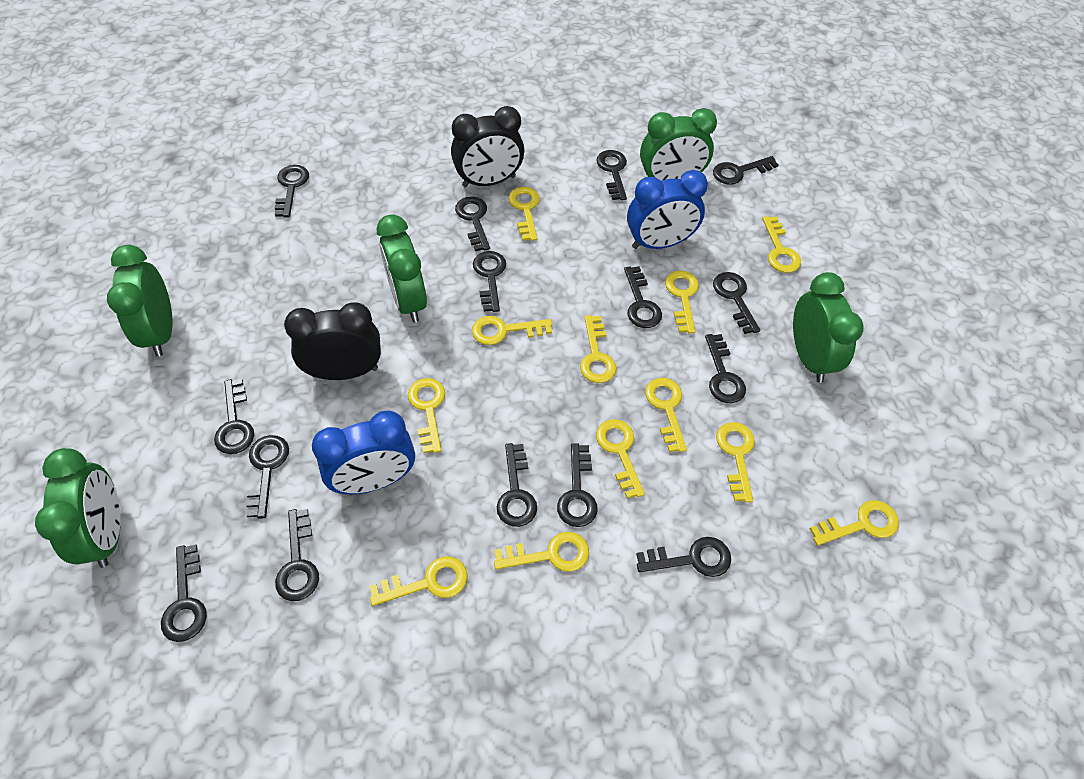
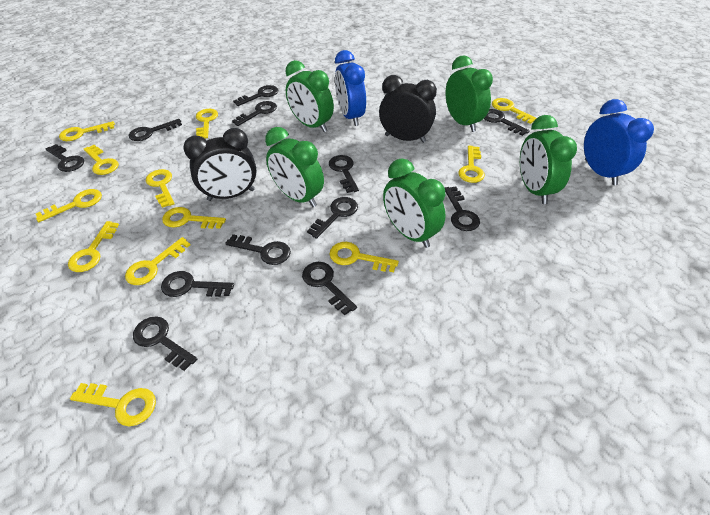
black key: [161,545,207,642] [214,379,254,454] [246,435,289,519] [275,165,309,218] [275,509,319,601] [455,196,490,251] [473,251,506,312] [497,443,537,527] [557,443,598,527] [596,150,627,200] [624,266,662,328] [636,537,731,577] [705,334,746,403] [713,156,778,185] [713,272,760,334] = 15 -> [46,144,84,172] [129,119,182,141] [133,316,197,371] [161,271,234,297] [225,234,291,265] [232,101,277,126] [233,85,278,106] [302,262,357,315] [307,197,358,239] [329,155,359,193] [445,187,480,231] [484,109,530,136] = 12

